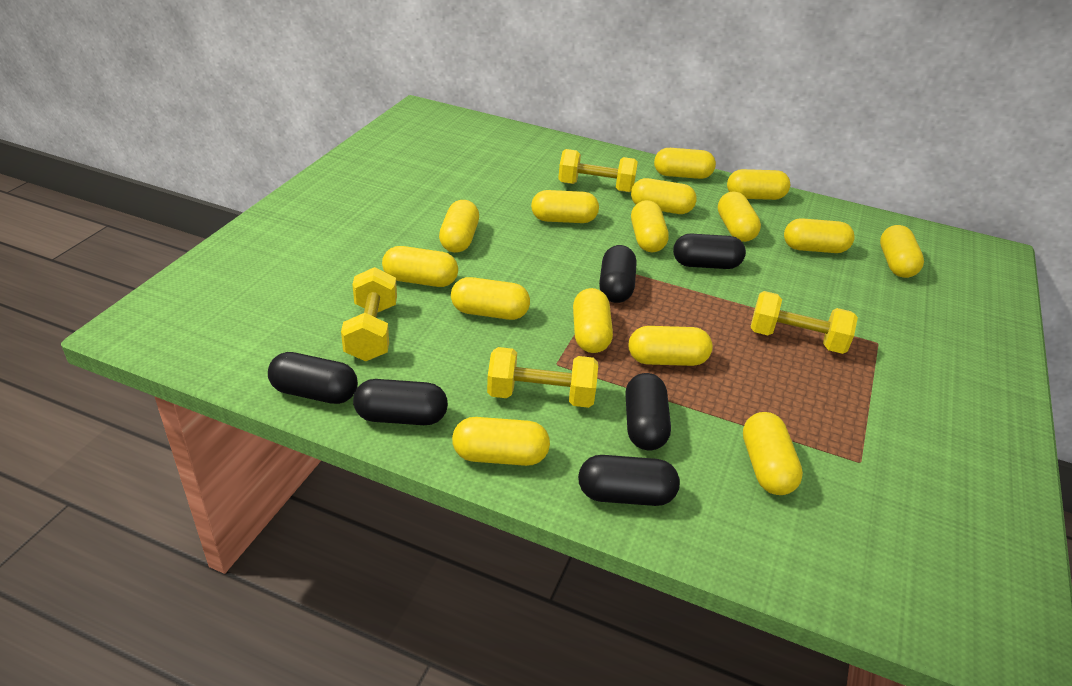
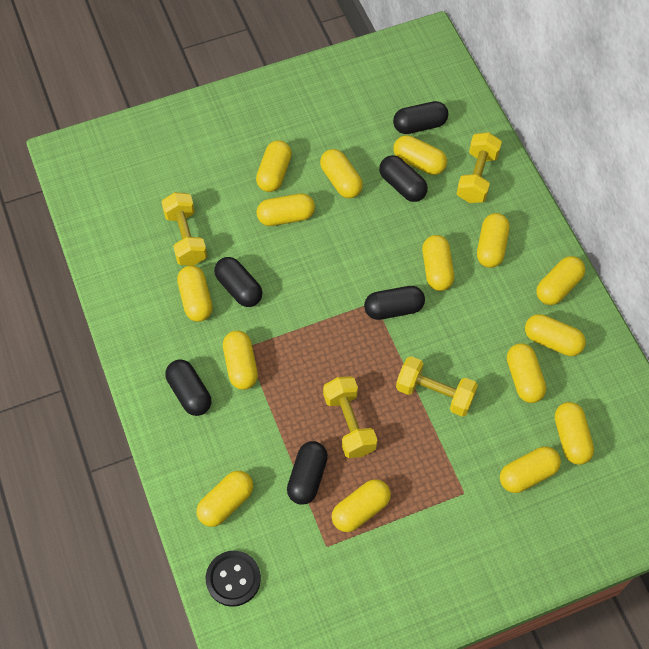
black button: none = 0 -> [206,551,261,607] = 1

